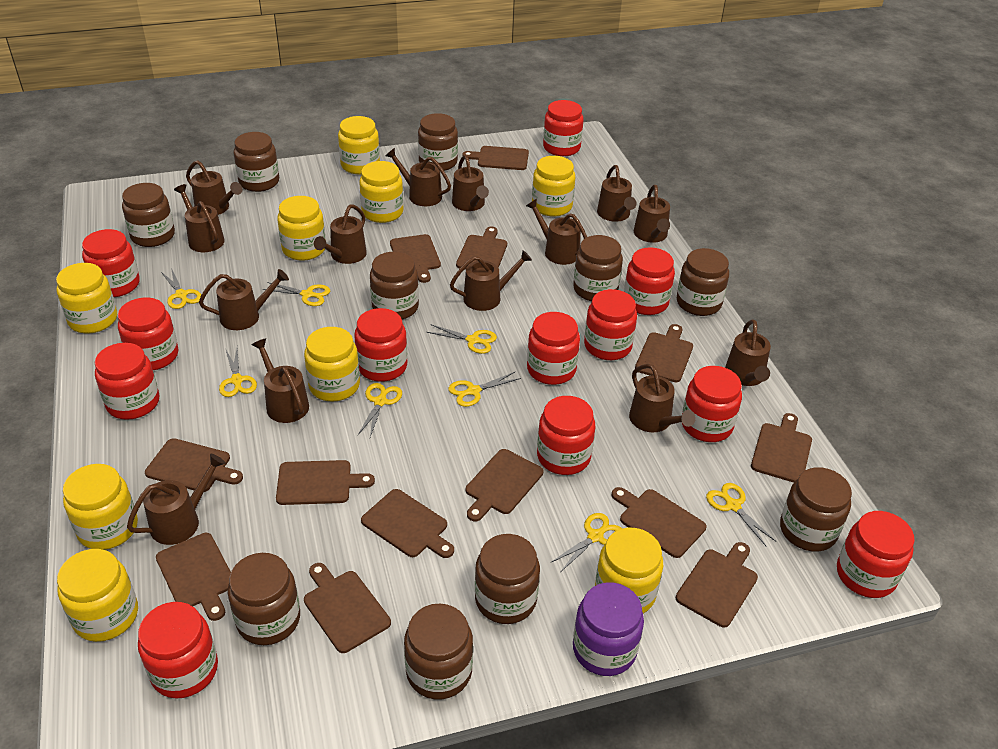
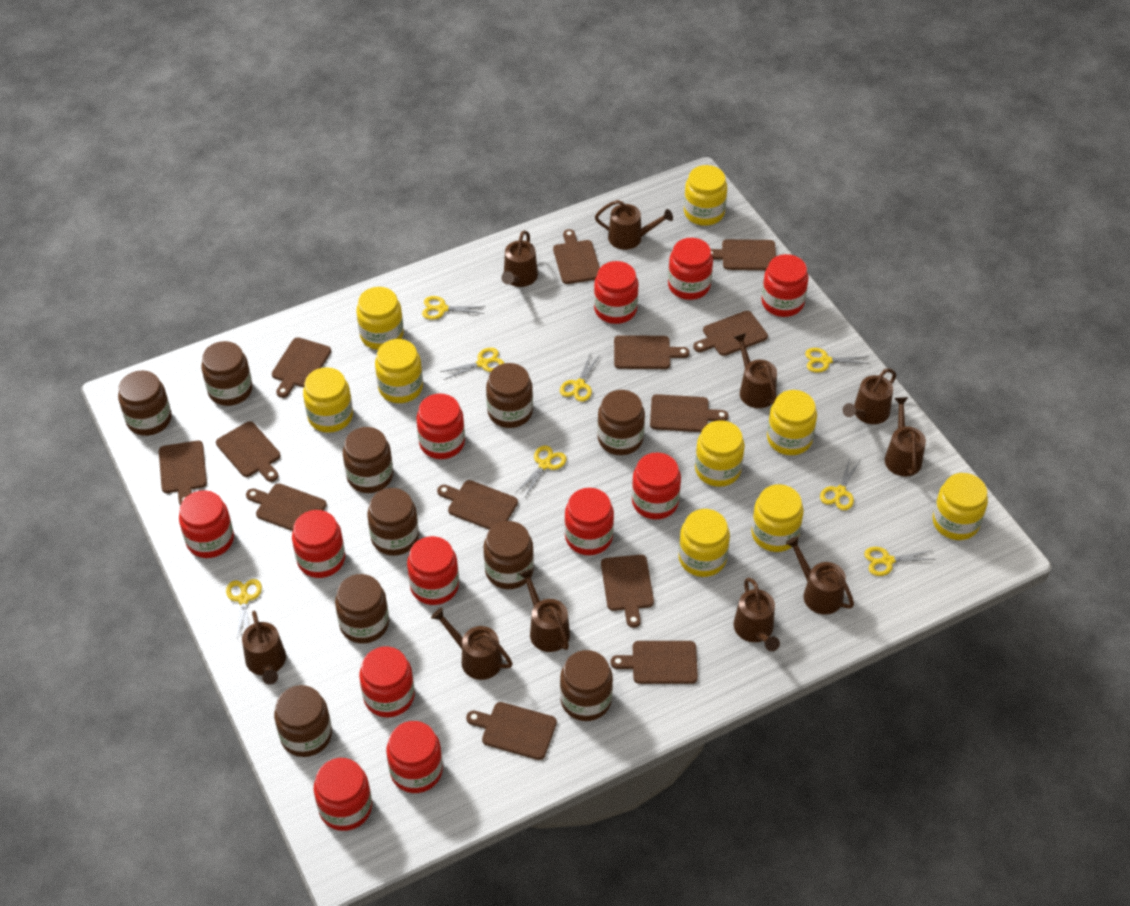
brown watering can: [127,454,225,545] [174,184,225,252] [186,160,243,215] [199,269,289,330] [252,338,309,423] [314,205,367,264] [386,148,451,206] [450,250,532,311] [452,155,489,211] [526,199,587,265] [597,165,637,222] [629,364,696,432] [634,185,670,243] [725,319,771,386] = 14 -> [242,611,286,685] [431,608,513,680] [501,231,538,287] [518,568,570,652] [595,200,673,250] [734,333,777,408] [734,578,780,651] [786,536,854,615] [843,368,896,424] [885,397,926,477] = 10
purple jar: [573,582,644,676] = 1 -> none = 0

